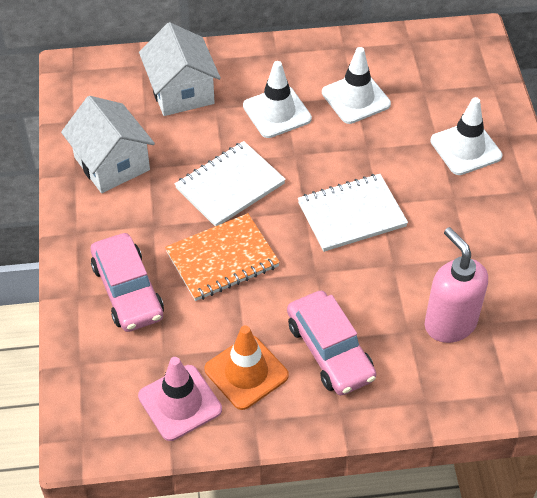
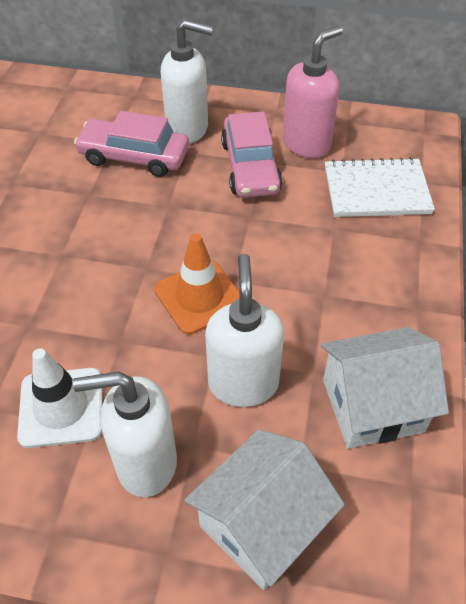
orange notebook: [165,213,280,301] = 1 -> none = 0
pink traffic cone: [138,357,222,441] = 1 -> none = 0
white notebook: [175,141,286,226] [298,174,408,252] = 2 -> [325,157,435,217] = 1
white soap dispenser: none = 0 -> [73,371,177,497] [161,20,214,144] [205,254,284,407] = 3
white traffic cone: [243,61,312,138] [322,47,391,124] [430,97,502,175] = 3 -> [17,348,102,448] = 1

